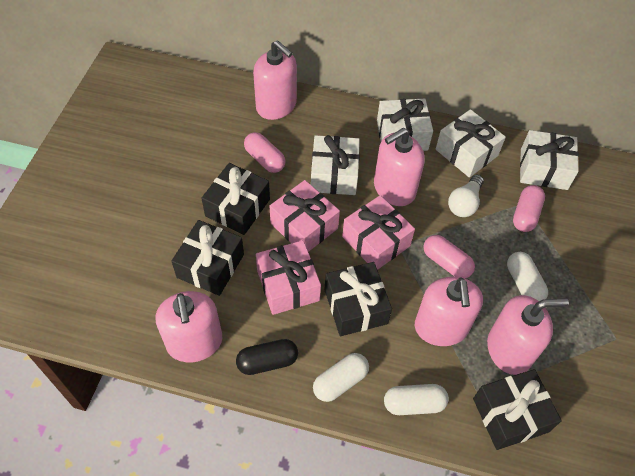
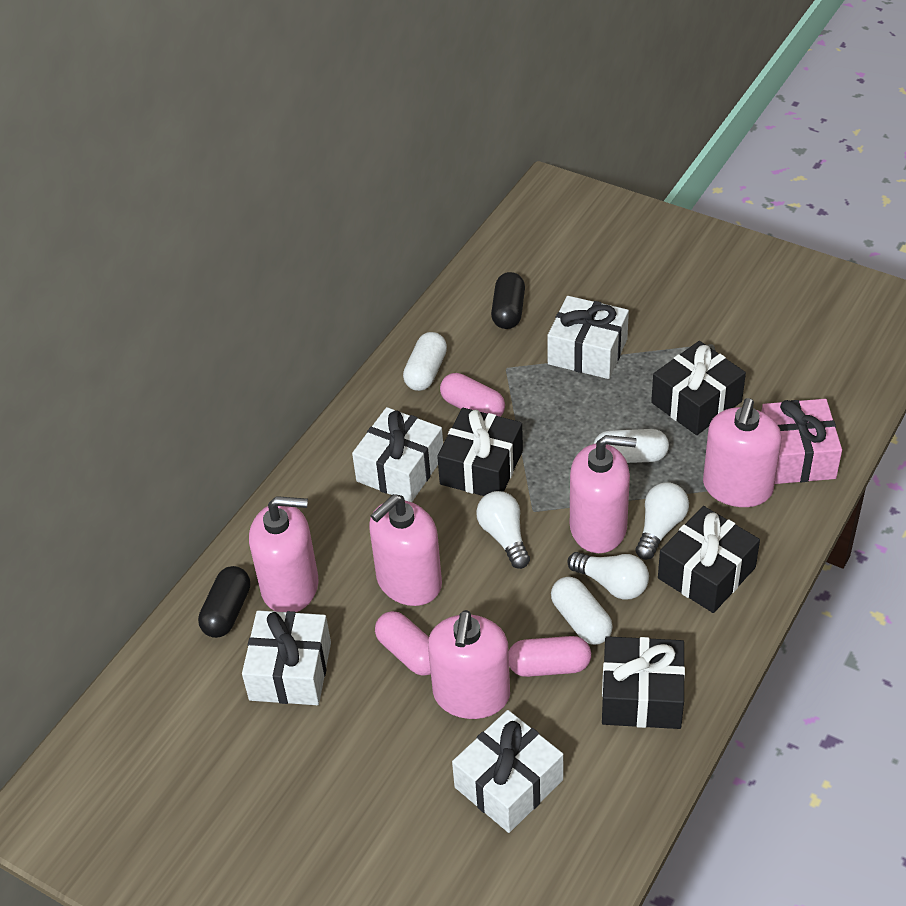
black capsule: [236,339,298,375] = 1 -> [198,566,250,638] [491,272,525,329] = 2
pink gift: [256,240,321,315] [270,180,340,252] [342,195,415,270] = 3 -> [762,399,842,484] = 1
white light bulb: [448,174,484,217] = 1 -> [476,491,530,569] [567,552,649,600] [635,482,689,560] = 3

